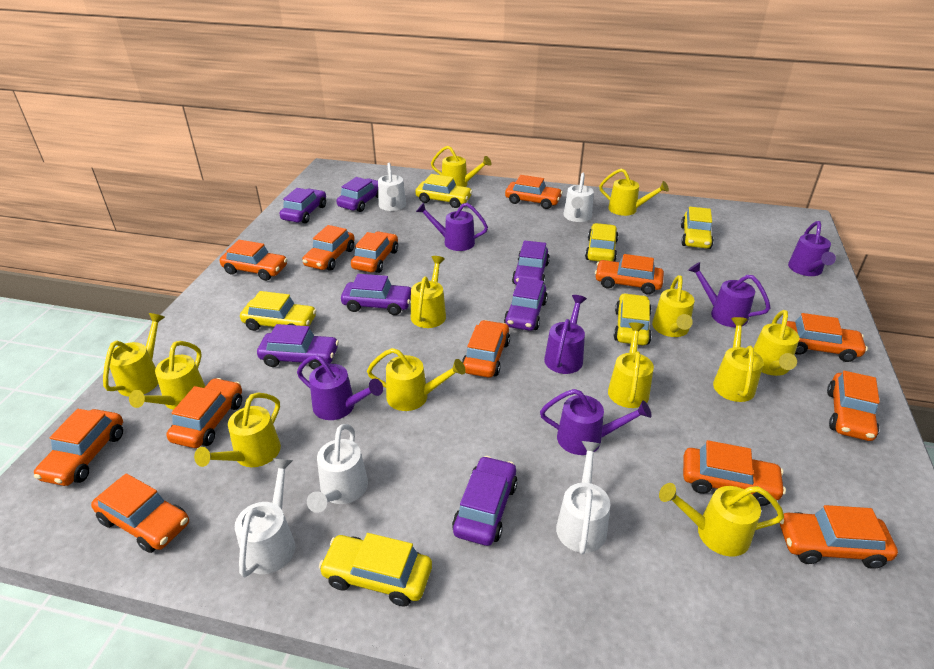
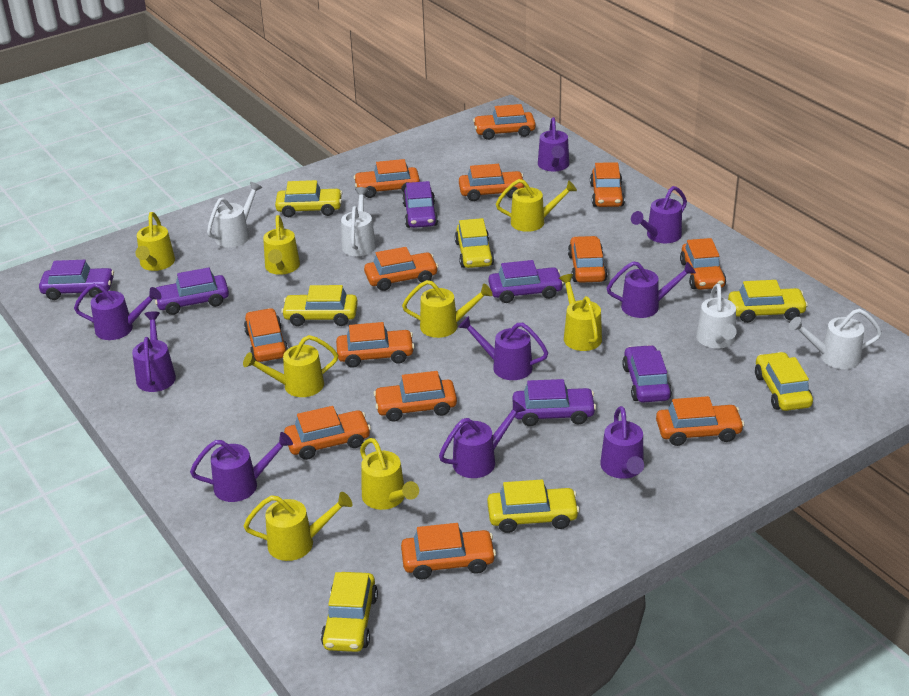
purple car: [257,324,339,370] [279,188,326,224] [337,177,378,212] [341,274,411,315] [452,456,518,546] [504,277,548,331] [512,240,550,285] = 7 -> [39,260,114,300] [155,267,229,315] [402,181,438,228] [488,260,564,303] [512,379,596,426] [622,345,672,403] = 6
purple watering can: [297,355,383,420] [416,203,488,251] [540,389,651,455] [544,295,587,374] [688,262,770,327] [788,221,836,276] = 6 -> [74,283,162,340] [132,311,176,392] [190,432,293,502] [439,400,526,478] [458,316,548,380] [538,117,569,171] [600,406,644,479] [607,261,696,318] [631,186,687,243] = 9
white watering can: [235,458,295,577] [307,424,368,513] [378,162,406,211] [556,441,610,554] [563,172,594,222] = 5 -> [207,182,262,248] [341,187,376,256] [696,284,737,349] [789,309,882,369] = 4
yellow car: [240,291,317,331] [319,533,432,607] [415,174,473,208] [585,223,619,262] [614,293,652,345] [681,207,714,249] = 6 -> [275,180,342,217] [281,285,358,326] [321,572,378,652] [455,218,494,268] [487,480,580,533] [728,280,808,323] [755,352,813,411] = 7
yellow watering can: [103,313,165,397] [129,341,205,410] [194,393,281,467] [367,348,466,411] [411,256,446,328] [431,146,491,187] [599,168,669,216] [608,322,654,408] [652,275,694,337] [659,483,784,556] [713,317,764,402] [753,310,799,376] = 12 -> [135,212,175,271] [243,335,338,397] [243,492,352,561] [263,215,300,275] [360,438,419,510] [402,280,493,338] [496,179,577,232] [559,274,602,351] = 8

